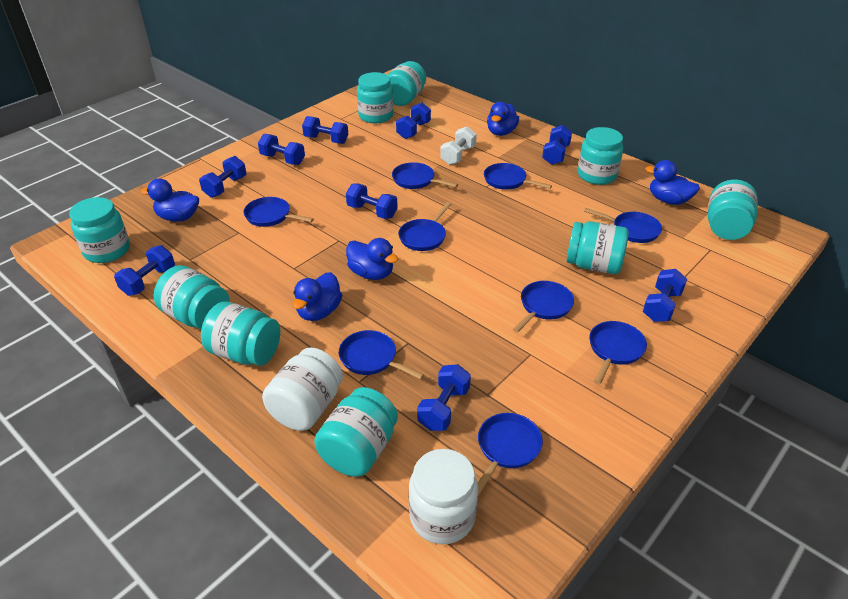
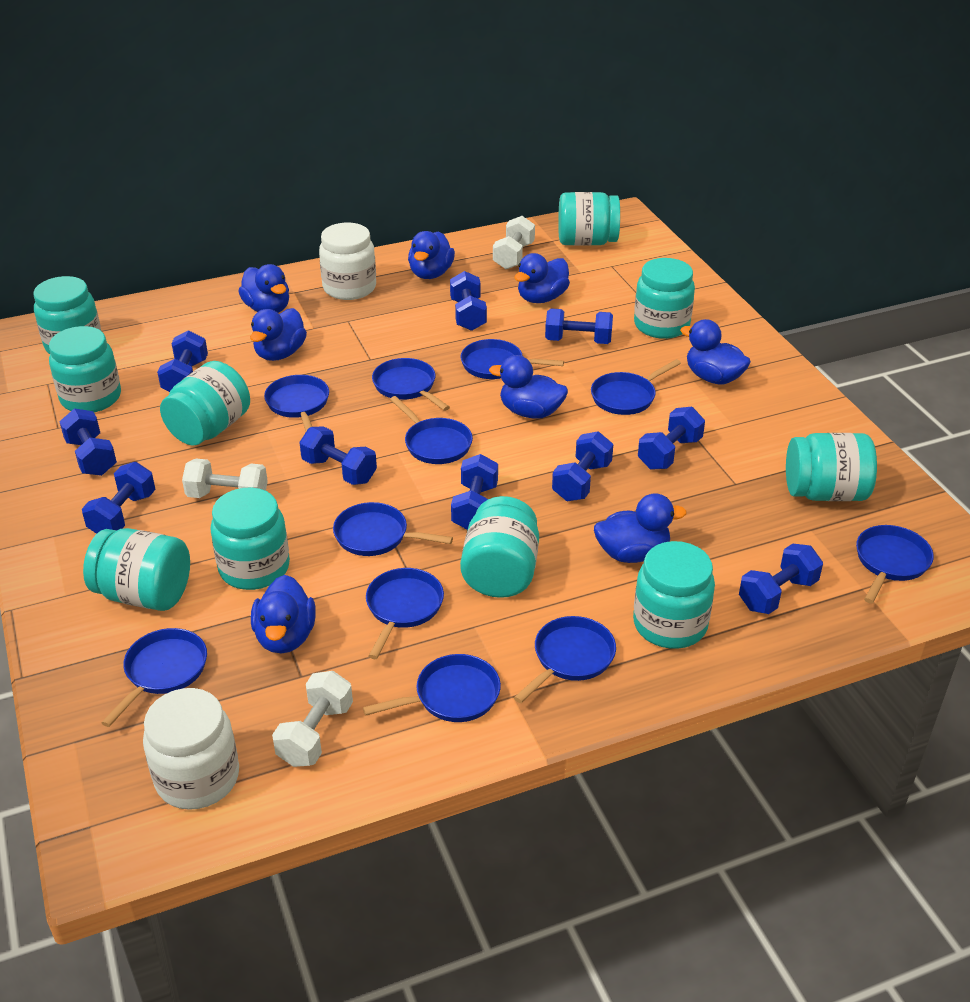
blue duck: [141,178,199,222] [293,272,342,321] [346,238,398,280] [487,102,519,136] [645,160,700,205] = 5 -> [238,264,289,313] [250,308,307,361] [251,575,316,654] [408,231,455,279] [489,355,568,419] [514,253,570,303] [594,493,687,563] [680,319,751,384] = 8
blue dumbbell: [114,245,175,296] [199,156,246,198] [258,134,305,165] [302,116,348,144] [346,183,398,219] [396,103,431,139] [417,364,471,431] [542,125,572,165] [643,269,687,322] = 9 -> [59,408,117,476] [82,462,156,534] [157,330,208,392] [299,426,377,485] [450,271,487,331] [451,454,498,530] [545,308,613,344] [552,431,613,501] [638,407,705,470] [739,544,823,614] = 10
blue pan: [244,197,314,227] [339,330,424,379] [392,162,458,189] [399,202,451,251] [478,413,543,496] [484,163,552,190] [513,281,574,333] [584,208,662,243] [589,321,647,384] = 9 -> [101,628,207,727] [264,375,329,431] [333,502,453,556] [363,654,501,722] [366,568,444,659] [372,358,450,411] [390,396,473,464] [461,339,564,379] [514,616,616,703] [591,359,681,415] [856,525,934,603] = 11
turquoise jar: [69,197,130,263] [154,265,230,329] [201,302,280,366] [314,387,398,477] [357,72,394,123] [388,61,426,106] [566,221,629,274] [578,127,623,185] [708,179,758,240] = 9 -> [34,276,101,354] [49,326,121,412] [83,528,190,611] [160,361,250,446] [210,487,290,590] [460,496,539,598] [558,192,620,246] [633,541,715,649] [634,258,695,339] [786,433,877,501] = 10
white dumbbell: [440,126,477,165] = 1 -> [182,459,268,498] [272,671,353,767] [493,216,535,269] = 3

